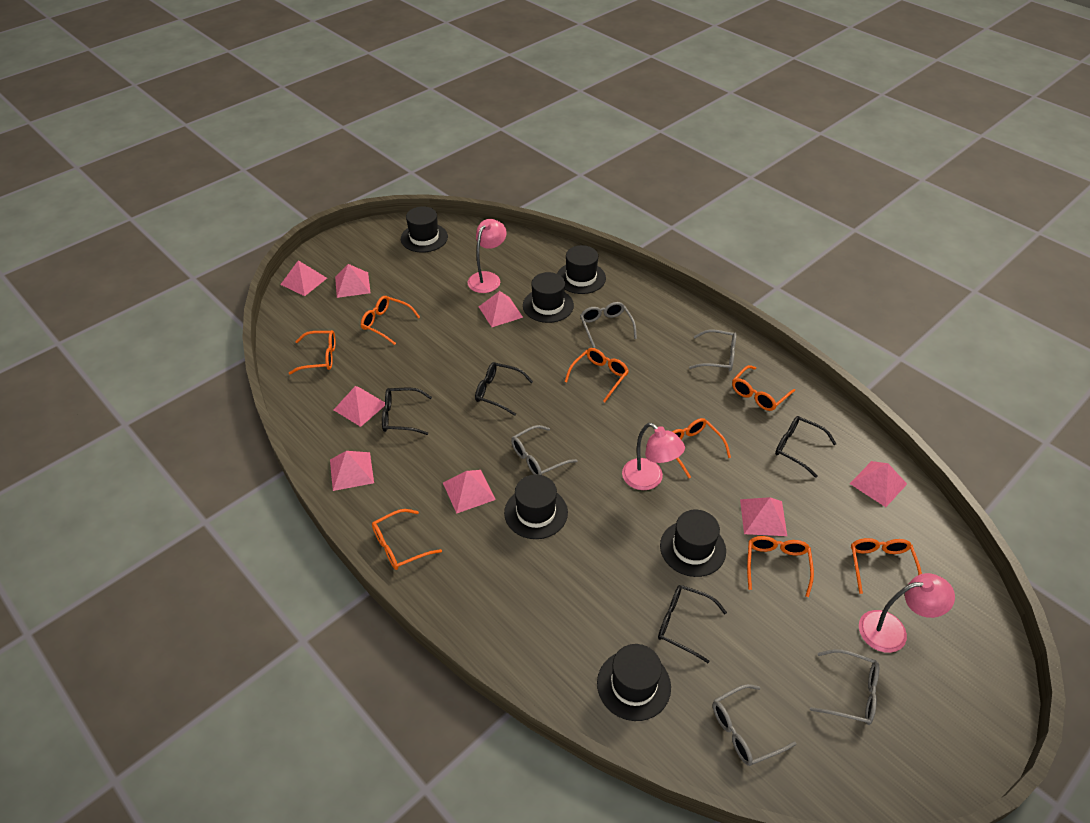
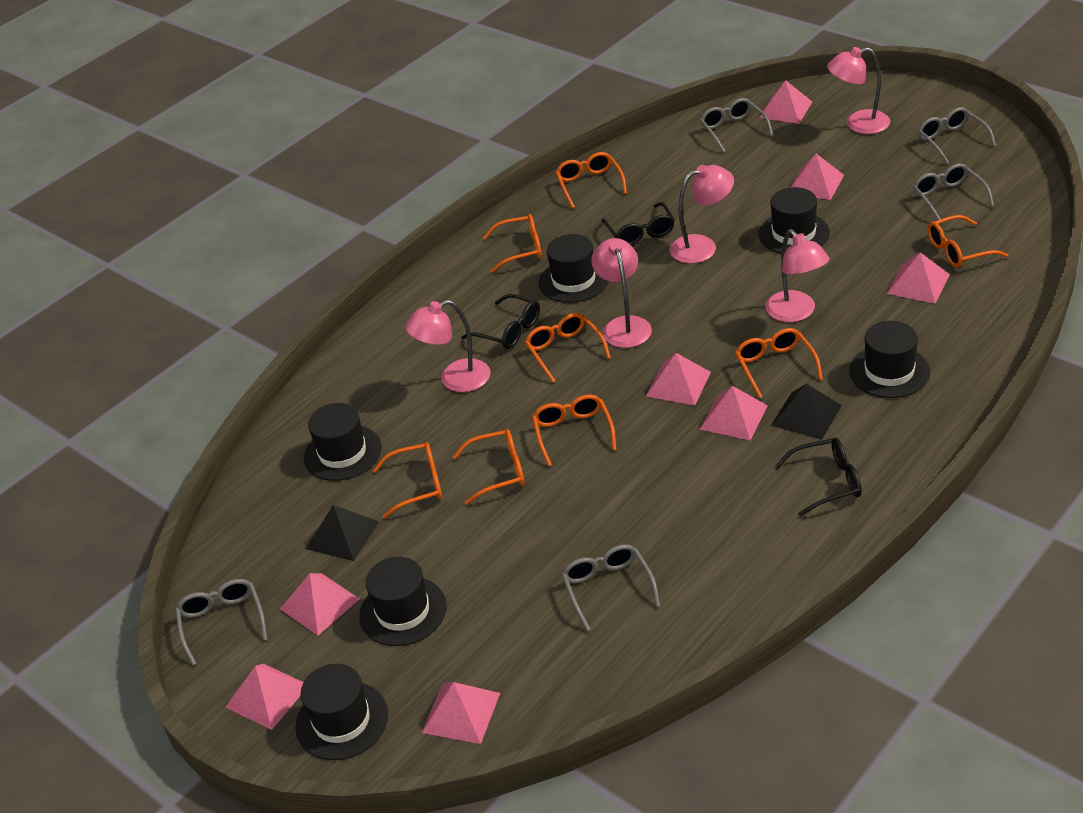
black glasses: [382,388,432,435] [475,362,533,416] [658,585,727,663] [775,416,836,478] = 4 -> [461,294,540,349] [601,202,674,245] [775,438,862,517] = 3
black pyramid: none = 0 -> [306,505,379,561] [771,383,842,440] = 2
pink lamp: [467,219,507,293] [622,423,685,490] [859,573,955,653] = 3 -> [405,300,490,392] [591,238,652,348] [670,165,734,264] [765,229,829,322] [827,47,890,134] = 5

